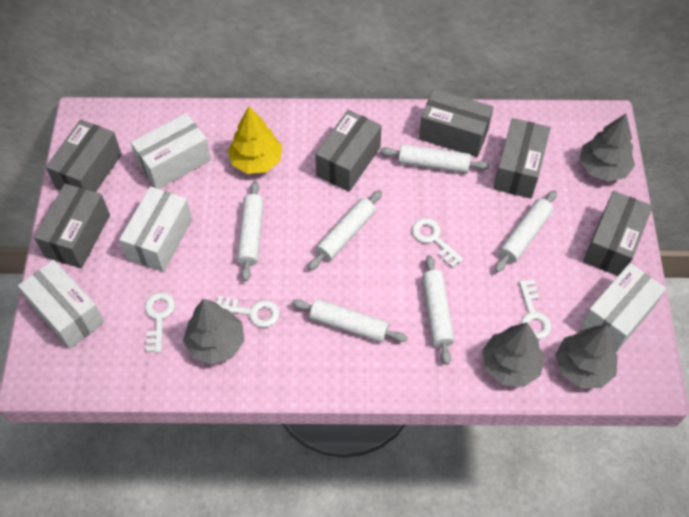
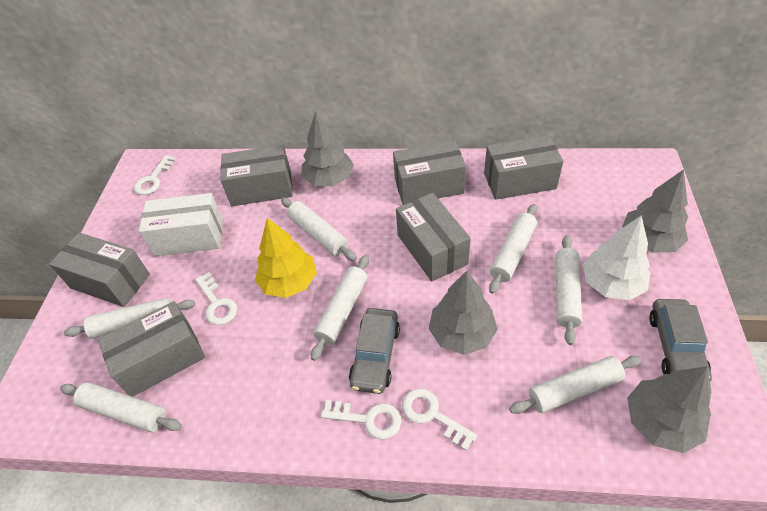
grey car: none = 0 -> [349,308,400,394] [649,299,712,382] = 2
white box: [18,260,104,349] [119,187,192,272] [131,113,211,189] [581,263,666,353] = 4 -> [139,193,223,256] = 1
white rolling pin: [237,181,264,281] [292,299,408,342] [308,190,382,270] [380,144,490,173] [422,255,454,365] [495,190,557,272] = 6 -> [60,382,182,432] [64,298,195,339] [281,198,357,261] [311,255,369,361] [489,204,537,294] [509,356,642,414] [556,236,582,345] = 7
white tree: none = 0 -> [583,215,651,300] = 1

